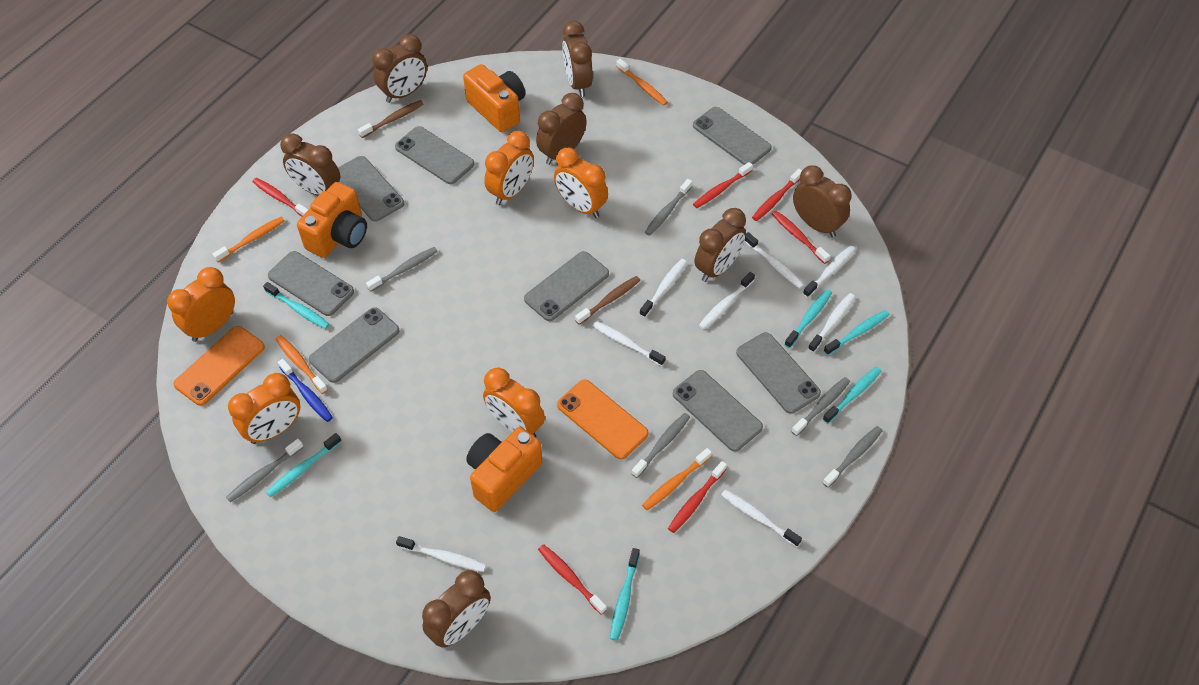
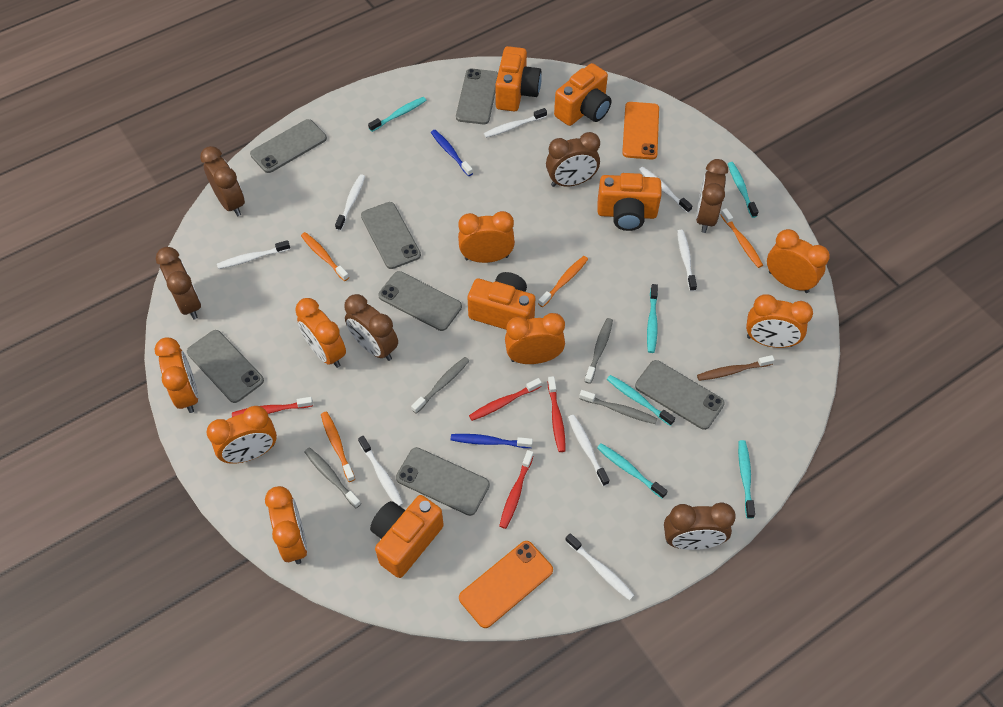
blue toothbrush: [278,359,333,422] = 1 -> [431,130,473,176] [451,434,533,448] = 2
brown clock: [280,133,340,196] [373,34,427,103] [422,570,491,648] [536,93,587,165] [562,21,593,97] [695,208,746,282] [793,165,852,237] = 7 -> [156,247,201,319] [200,146,245,216] [344,294,398,361] [546,132,600,187] [664,503,736,550] [696,159,728,233] = 6
brown toothbrush: [358,100,424,138] [575,276,640,325] = 2 -> [697,355,775,381] = 1
grey phone: [268,251,354,316] [309,307,399,383] [338,156,404,222] [395,126,474,184] [524,251,609,321] [673,370,763,452] [693,107,772,165] [736,332,821,414] = 8 -> [187,330,264,403] [250,119,327,173] [361,202,421,269] [378,271,462,331] [396,447,490,516] [456,69,498,124] [635,360,725,430] = 7
grey toothbrush: [226,439,304,502] [366,247,438,292] [631,413,690,478] [645,179,692,236] [791,377,850,436] [822,426,882,488] = 6 -> [304,448,361,508] [411,357,469,414] [579,390,658,424] [585,318,613,384] = 4
orange camera: [297,182,367,258] [463,64,525,133] [466,427,542,512] = 3 -> [370,495,444,578] [468,272,536,330] [495,46,542,111] [554,63,611,126] [597,173,662,231] = 5
orange clock: [167,267,235,342] [228,373,300,444] [483,368,545,437] [484,131,534,205] [554,148,608,218] = 5 -> [154,337,198,413] [207,406,277,464] [265,486,307,564] [295,298,346,368] [458,211,515,263] [505,313,565,364] [746,294,813,348] [767,229,830,293] = 8
red toothbrush: [252,178,308,216] [538,544,607,615] [668,461,727,533] [693,162,753,208] [752,169,802,221] [772,211,830,264] = 6 -> [232,397,313,417] [469,378,542,421] [499,450,533,529] [548,376,566,452] = 4

